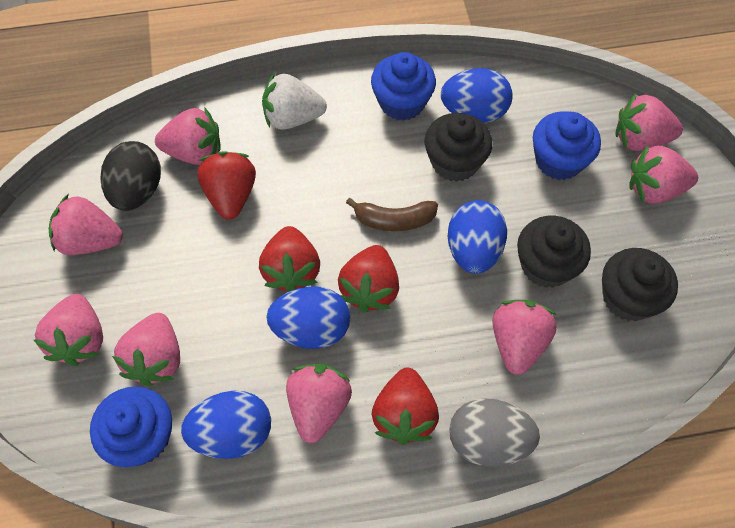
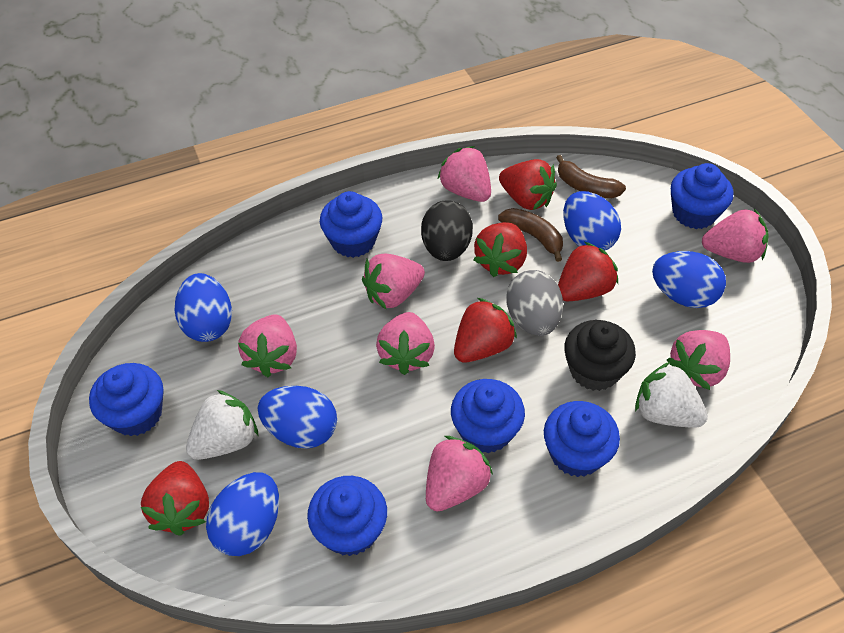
black cupcake: [425,113,493,182] [517,216,591,288] [602,248,678,321] = 3 -> [564,320,636,391] = 1
blue cupcake: [90,387,172,467] [371,52,436,121] [533,111,601,180] = 3 -> [89,363,164,436] [307,476,387,556] [320,191,382,258] [451,379,525,454] [544,401,620,477] [671,163,733,229] = 6
blue egg: [181,391,271,459] [266,286,350,349] [441,68,513,123] [448,200,507,274] = 4 -> [174,273,232,342] [206,472,279,556] [258,386,337,449] [563,191,621,251] [652,251,726,308] = 5
brown banana: [346,198,438,231] = 1 -> [498,208,563,262] [556,155,626,198] = 2
pink strawberry: [34,294,103,366] [49,194,123,255] [112,313,180,386] [155,108,221,165] [286,364,352,443] [492,300,557,375] [615,94,683,151] [629,145,698,204] = 8 -> [238,314,297,377] [362,254,425,310] [376,312,435,375] [426,436,493,512] [438,146,491,202] [667,330,730,390] [702,209,769,263] = 7
red strawberry: [197,151,256,220] [259,226,320,292] [338,245,399,313] [372,368,439,445] = 4 -> [141,461,209,536] [454,298,517,363] [474,222,527,277] [499,159,557,210] [558,242,618,301] = 5
white strawberry: [262,73,327,130] = 1 -> [186,390,258,460] [635,362,708,427] = 2

